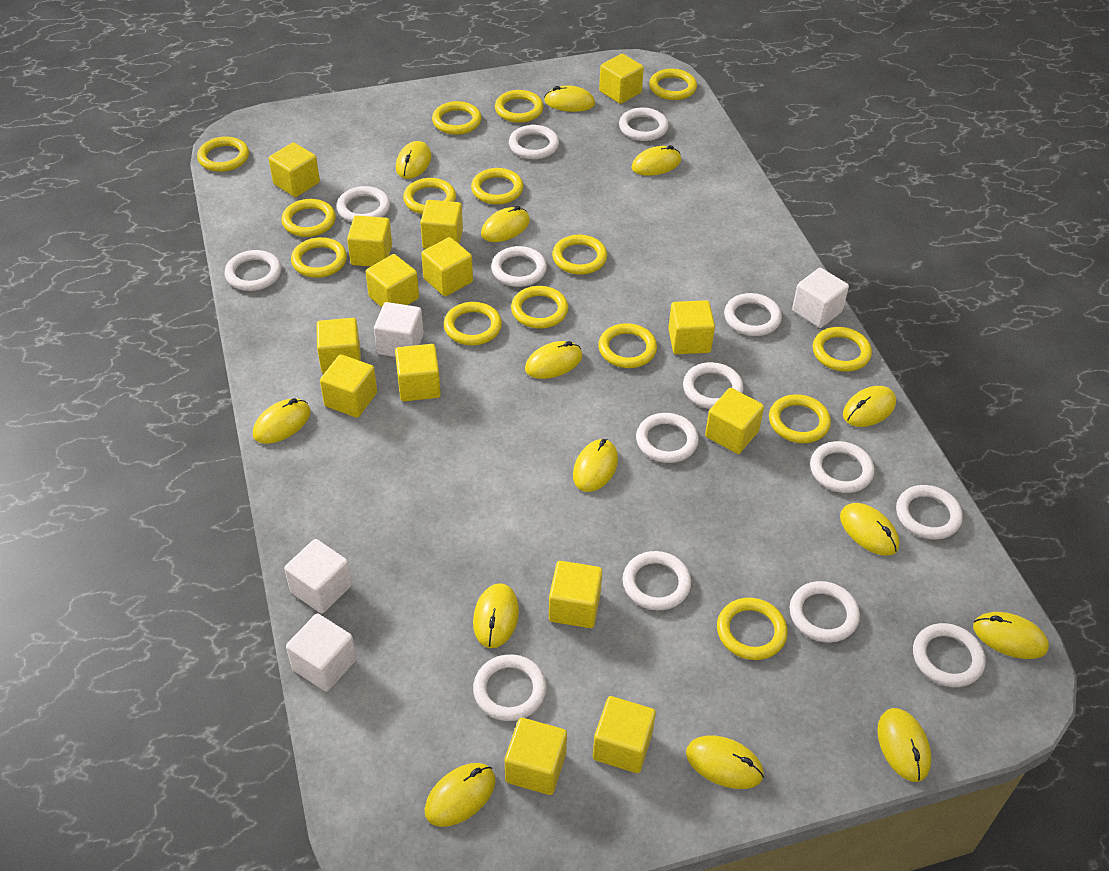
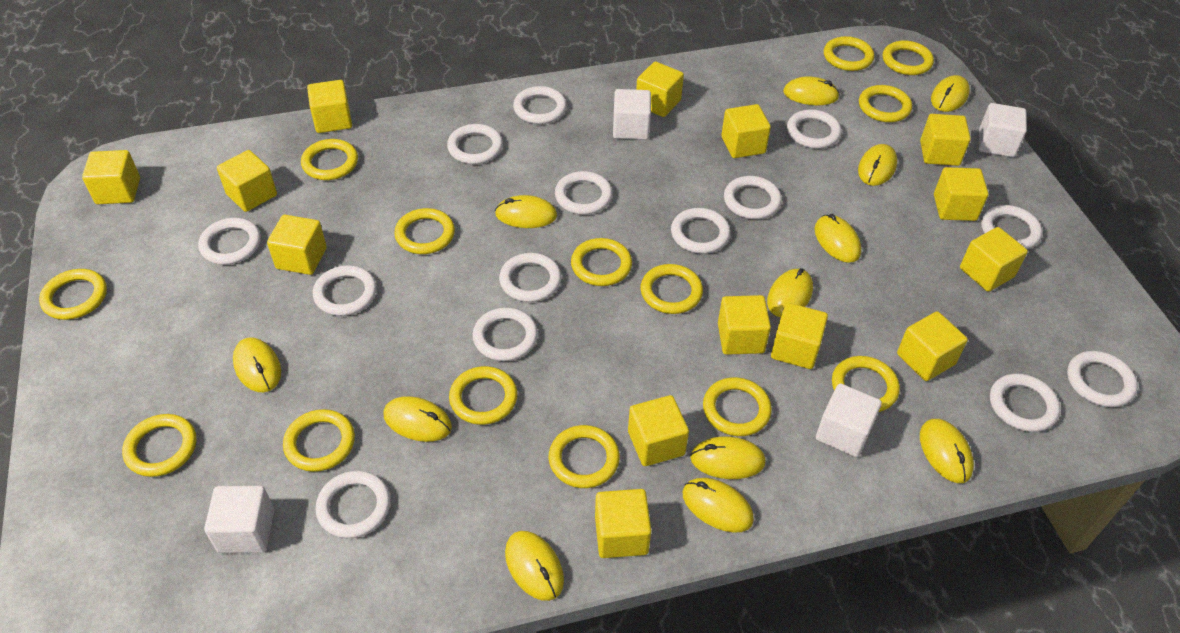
yellow mouse: [253,398,311,444] [396,141,432,179] [425,763,496,827] [473,583,519,648] [481,206,530,242] [525,341,582,379] [544,85,595,112] [573,439,618,492] [632,145,681,176] [686,736,764,789] [840,503,899,555] [843,386,896,427] [877,708,931,782] [973,612,1049,659] = 14 -> [233,337,281,392] [383,396,452,442] [495,195,557,228] [505,531,564,601] [682,478,754,533] [690,436,766,479] [767,268,813,317] [783,76,840,105] [814,214,861,263] [858,144,897,186] [920,419,974,483] [931,75,970,112] = 12
yellow ring: [197,137,249,172] [281,199,336,237] [291,237,347,278] [403,178,456,214] [432,101,482,135] [444,302,502,345] [471,168,523,205] [495,90,544,123] [511,286,568,328] [552,235,607,275] [598,323,657,368] [649,69,697,100] [717,598,788,660] [769,394,831,443] [813,327,872,372] = 15 -> [39,269,107,320] [122,414,196,477] [283,409,355,472] [301,139,358,180] [394,208,455,254] [449,366,517,425] [549,425,620,488] [571,238,632,286] [641,264,703,314] [703,377,772,436] [824,36,874,71] [832,356,900,412] [859,85,912,122] [883,40,934,75] = 14

